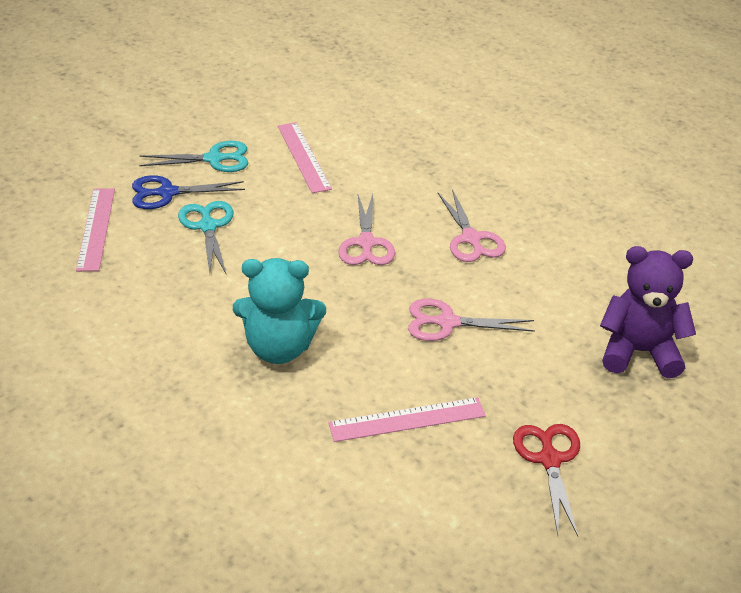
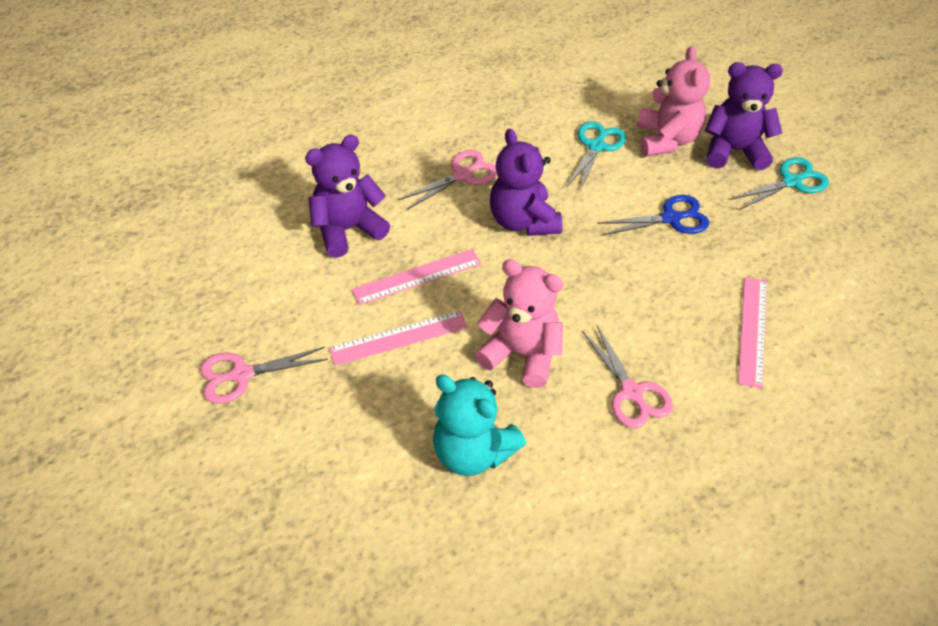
pink teddy bear: none = 0 -> [475,259,563,388] [637,46,710,157] = 2
purple teddy bear: [600,246,696,378] = 1 -> [305,135,390,258] [490,129,562,236] [705,62,783,170] = 3
red scissors: [513,424,580,536] = 1 -> none = 0

